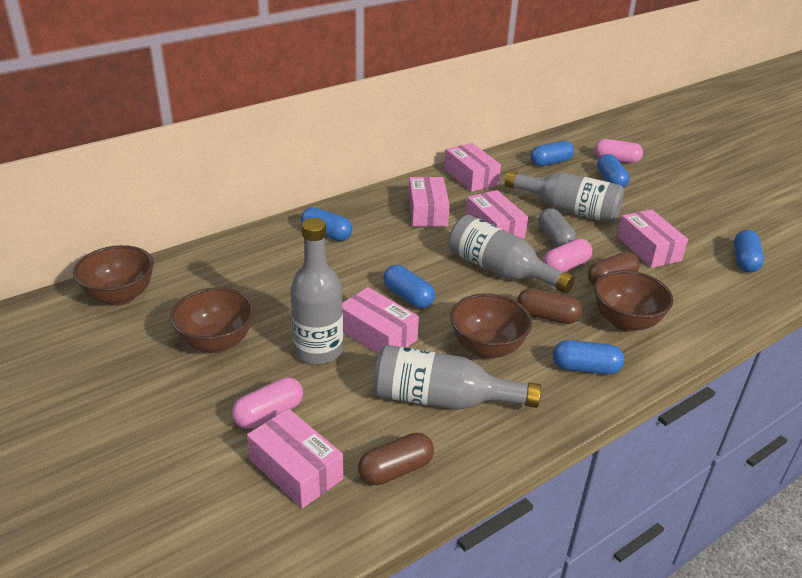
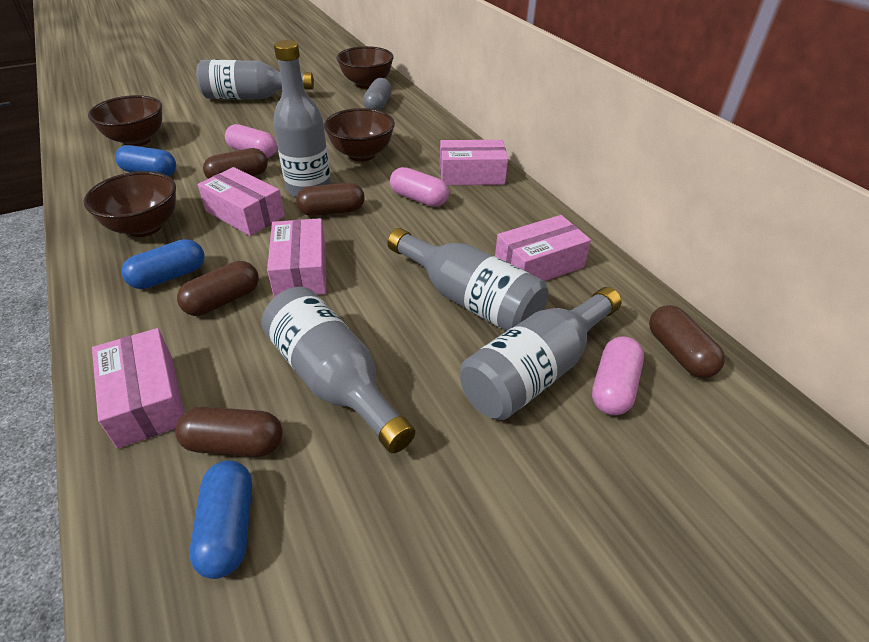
blue capsule: [301,207,352,241] [383,265,435,308] [531,141,574,166] [553,340,624,374] [597,154,630,188] [734,230,764,272] = 6 -> [115,145,176,176] [121,239,204,289] [190,460,252,579] = 3
brown capsule: [358,433,434,485] [517,288,582,324] [588,252,640,285] = 3 -> [175,407,283,457] [177,261,259,316] [203,148,268,179] [296,182,364,216] [649,305,725,378] = 5
grey bottle: [290,218,343,364] [374,345,541,410] [449,215,575,293] [505,171,624,223] = 4 -> [196,60,314,99] [261,287,415,453] [273,40,331,197] [387,228,549,331] [460,287,621,420] = 5
pink box: [247,409,343,509] [342,287,419,355] [408,177,450,227] [444,143,501,192] [465,190,528,239] [617,210,688,268] = 6 -> [92,328,184,448] [198,167,285,236] [267,218,326,297] [440,140,508,185] [495,215,591,281] = 5

